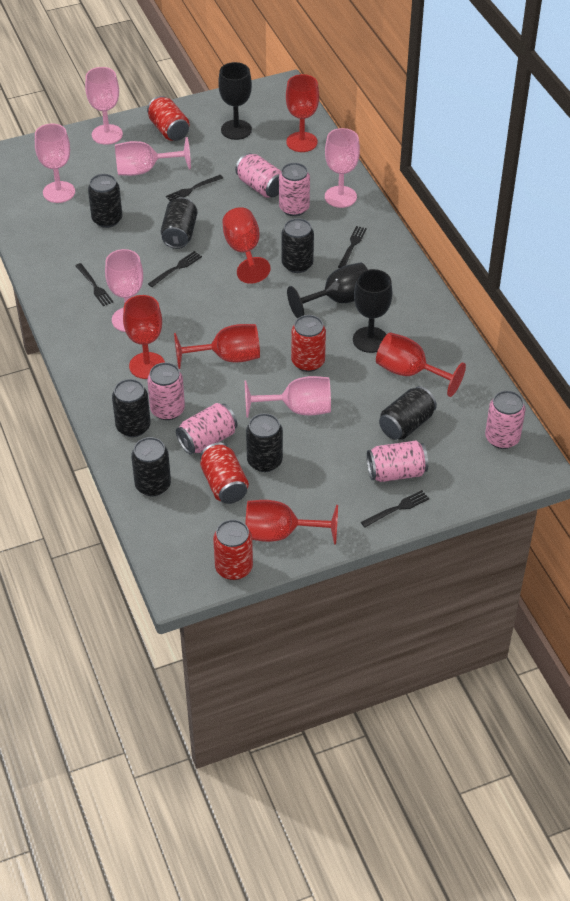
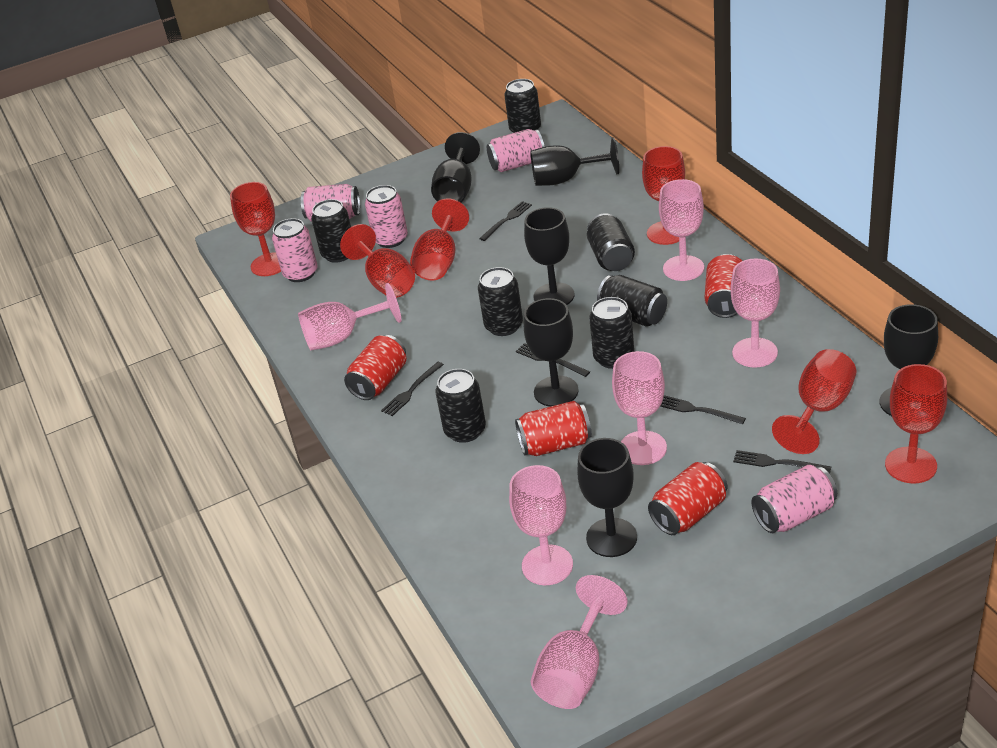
black goblet: [218,62,252,140] [287,263,368,319] [353,269,392,353] = 3 -> [431,132,480,203] [524,207,575,305] [524,298,579,407] [530,137,619,186] [577,438,637,557] [880,304,938,416] = 6
pink can: [147,362,185,420] [176,403,237,454] [235,153,281,198] [279,163,310,216] [367,440,428,482] [485,391,526,449] = 6 -> [272,218,318,282] [301,184,360,222] [365,185,408,248] [487,129,545,172] [752,465,837,533] = 5

